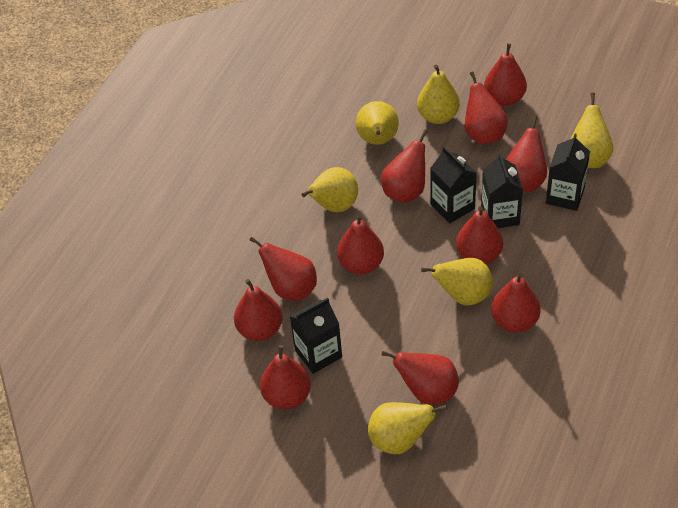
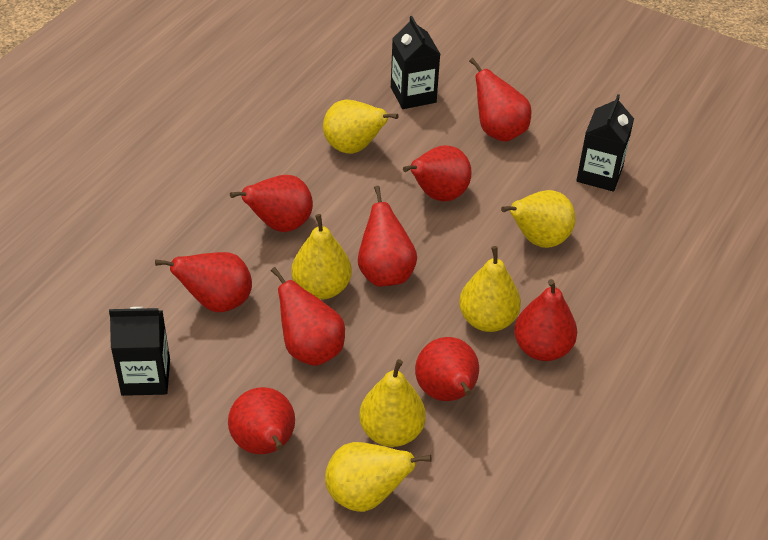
black carton: [289,298,342,374] [430,147,477,223] [481,153,523,228] [546,134,590,211] = 4 -> [109,307,170,396] [391,16,440,109] [576,94,634,192] = 3
red pear: [234,279,282,341] [250,237,317,301] [260,345,311,409] [337,215,384,274] [381,129,428,203] [381,351,459,405] [456,206,503,264] [465,71,508,144] [484,43,527,106] [491,273,541,333] [506,116,547,192] = 11 -> [155,252,252,312] [228,387,295,454] [230,175,313,232] [271,267,345,366] [358,186,417,287] [403,145,472,202] [415,337,479,401] [469,58,531,142] [514,279,577,361] = 9

